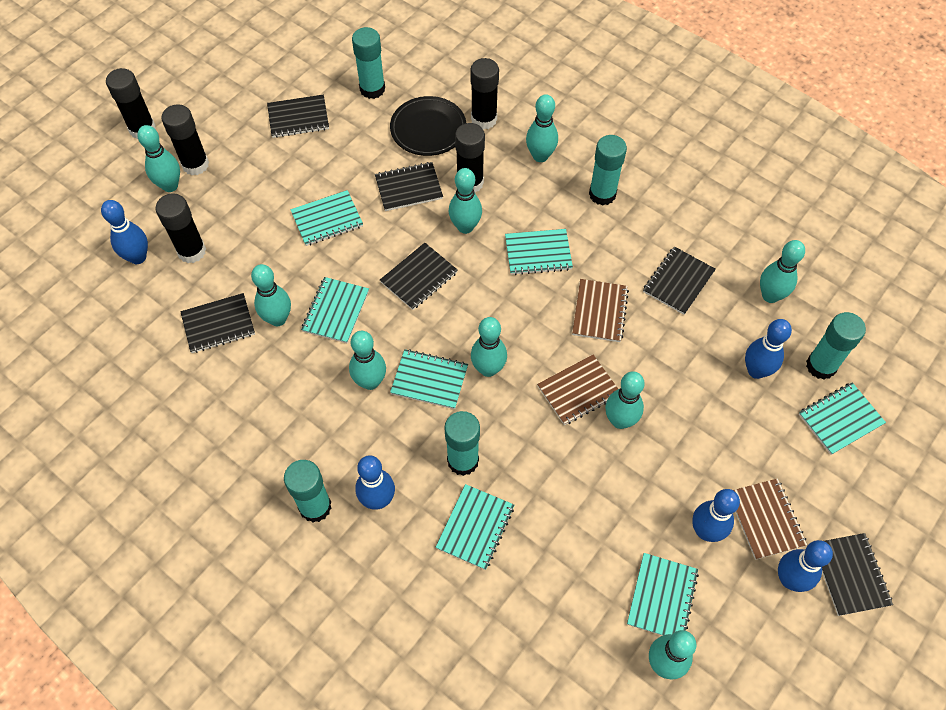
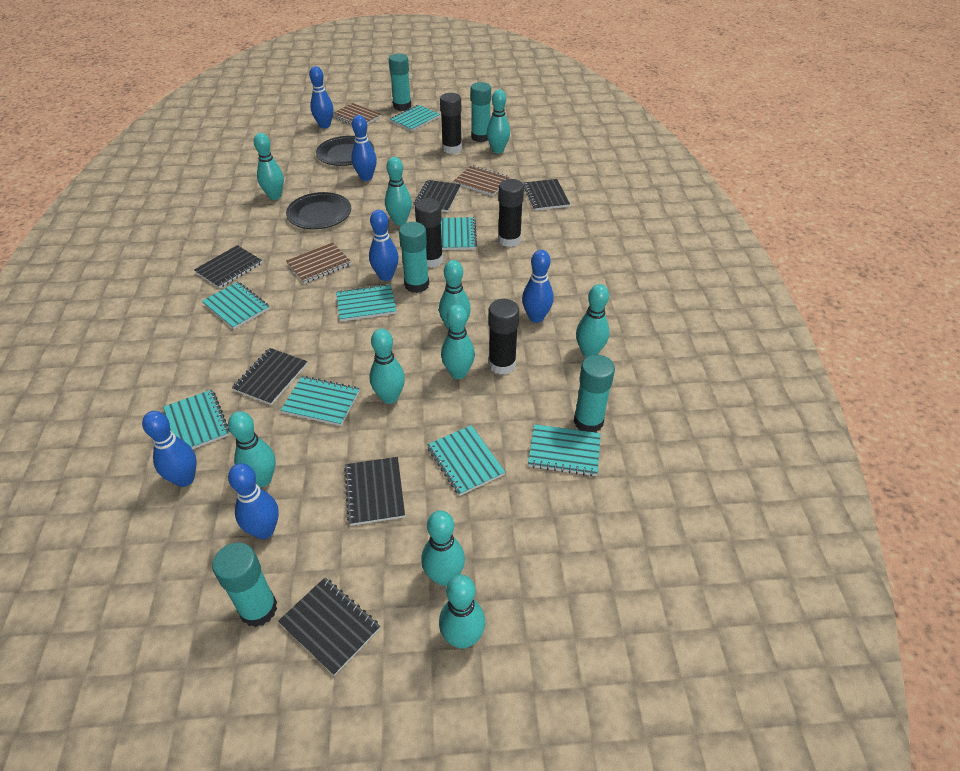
black glue stick: [106,68,156,139] [156,193,206,263] [162,104,209,175] [455,123,485,193] [470,58,499,130] = 5 -> [415,198,443,268] [440,93,462,154] [488,299,519,375] [498,179,524,247] = 4
black plate: [390,96,466,156] = 1 -> [286,192,351,229] [316,136,374,166] = 2
blue bowling pin: [101,200,148,264] [355,455,395,510] [692,489,740,542] [745,319,792,379] [778,540,833,592] = 5 -> [142,411,197,487] [228,463,279,539] [309,66,333,128] [351,115,377,181] [369,210,399,281] [522,250,554,323] = 6
turquoise bowling pin: [137,125,180,192] [251,264,291,326] [349,331,386,390] [449,168,482,234] [471,317,507,377] [526,94,558,162] [605,372,645,429] [649,630,696,679] [760,240,805,303] = 9 -> [228,411,276,487] [254,133,284,200] [369,329,405,404] [385,157,412,225] [421,510,465,586] [439,260,471,330] [439,575,485,649] [441,304,475,379] [487,89,510,153] [576,284,610,358] = 10
turquoise notebook: [290,190,363,246] [301,277,369,343] [390,349,468,409] [436,484,514,570] [505,229,573,275] [627,553,699,636] [799,382,886,455] = 7 -> [163,390,229,449] [202,282,270,329] [281,376,360,426] [336,284,396,322] [390,105,440,131] [427,425,505,496] [441,217,477,250] [528,424,601,476] = 8

